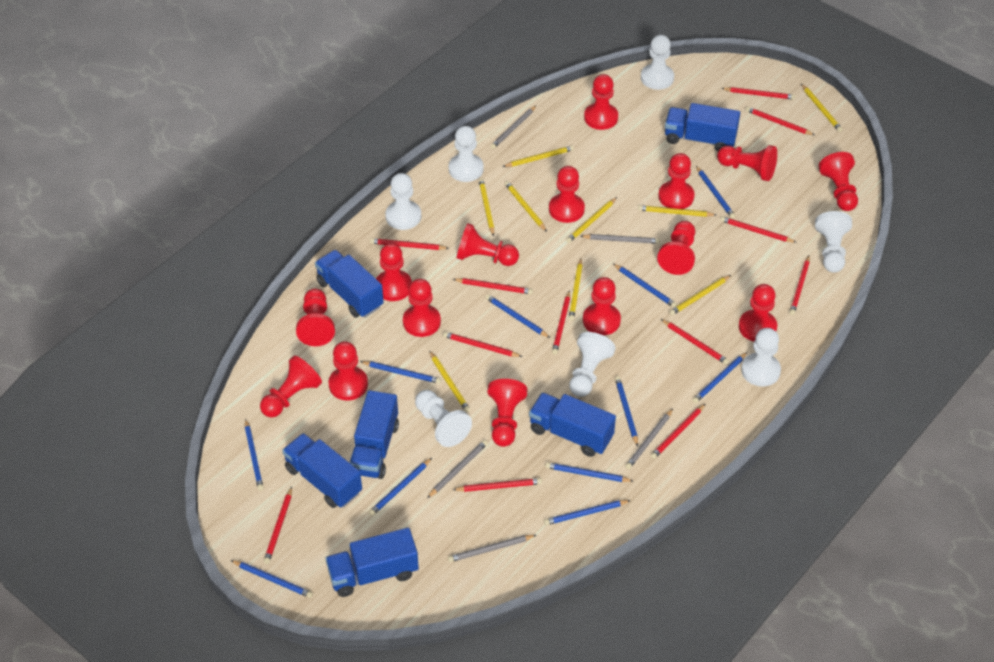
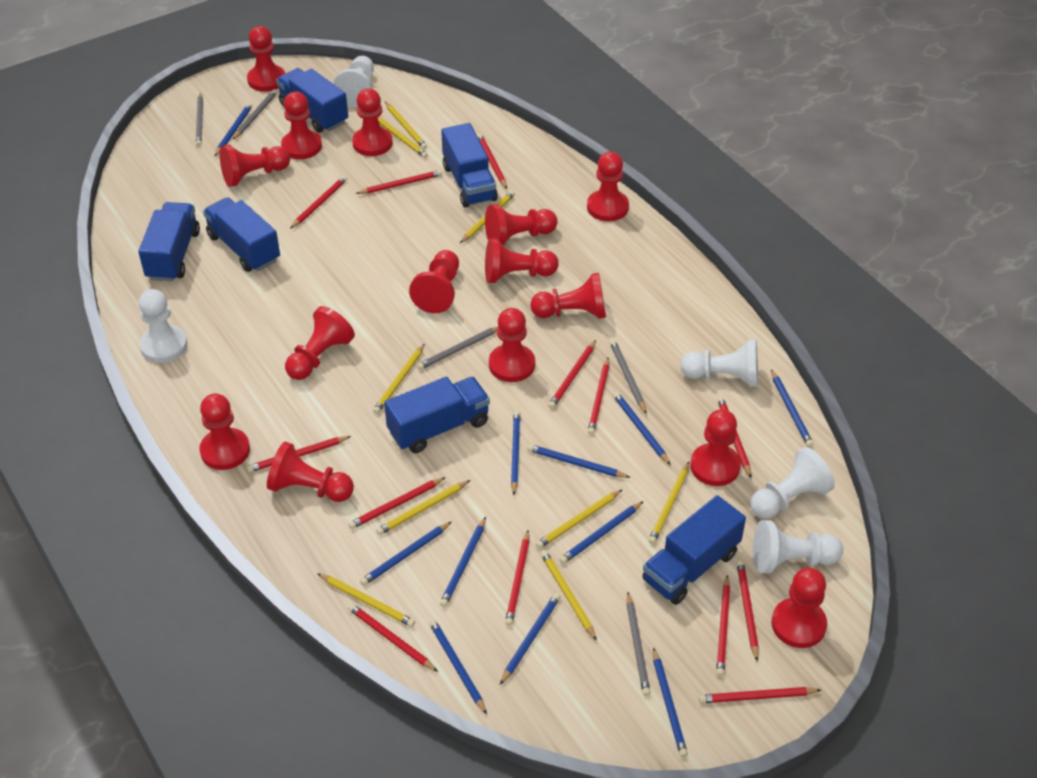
red pencil: [264,487,292,564] [370,238,449,250] [443,332,522,357] [453,278,533,294] [453,478,542,492] [552,290,570,355] [650,404,705,459] [661,319,729,365] [720,216,797,243] [721,87,795,100] [746,107,814,135] [790,256,810,315] = 12 -> [247,436,351,472] [290,176,347,229] [348,477,446,529] [348,603,438,672] [356,170,442,194] [477,133,507,189] [505,530,529,626] [548,340,596,409] [588,358,609,435] [699,687,821,703] [716,575,730,677] [717,396,751,478] [737,560,759,661] = 13
white pawn: [385,173,421,230] [415,390,472,447] [449,126,484,182] [569,332,616,397] [641,35,674,90] [741,328,781,387] [815,211,852,273] = 7 -> [139,289,187,363] [333,56,374,107] [680,339,758,387] [750,447,835,519] [753,520,843,574] = 5

